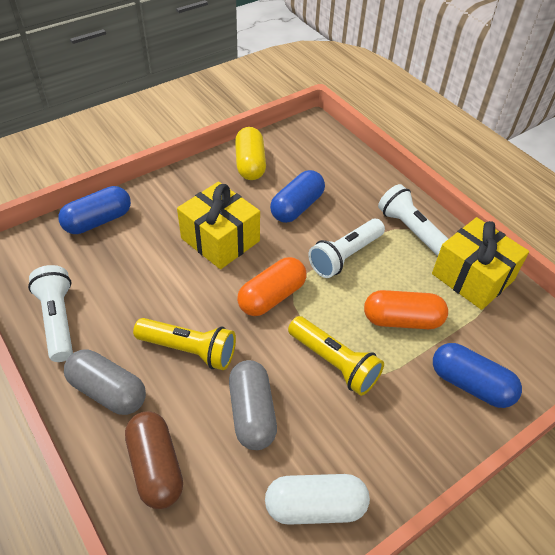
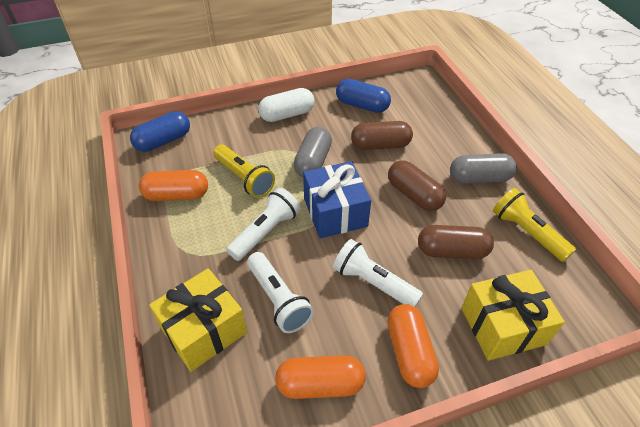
blue capsule: [58,186,131,234] [270,170,325,223] [433,343,522,408] = 3 -> [130,111,190,152] [336,79,391,113] = 2
blue gift: none = 0 -> [303,161,371,238] = 1
brown capsule: [125,411,183,509] = 1 -> [351,121,413,150] [388,160,446,211] [418,225,494,259] = 3
orange capsule: [237,257,306,316] [364,290,448,329] = 2 -> [139,170,208,201] [275,355,366,399] [387,304,439,388] = 3
yellow capsule: [235,127,266,180] = 1 -> none = 0

